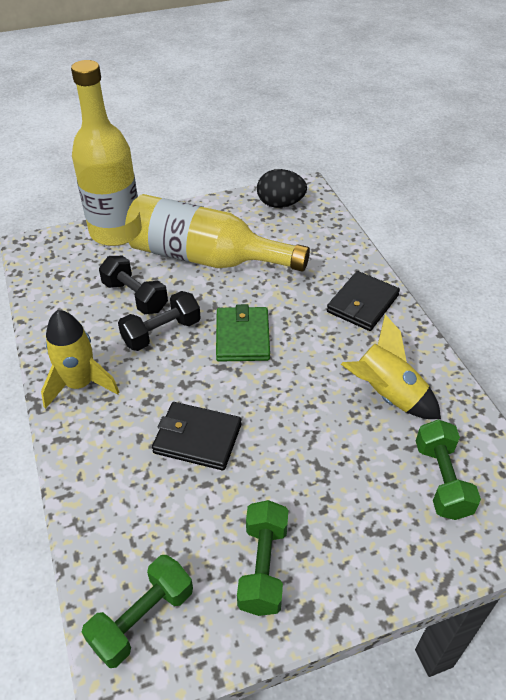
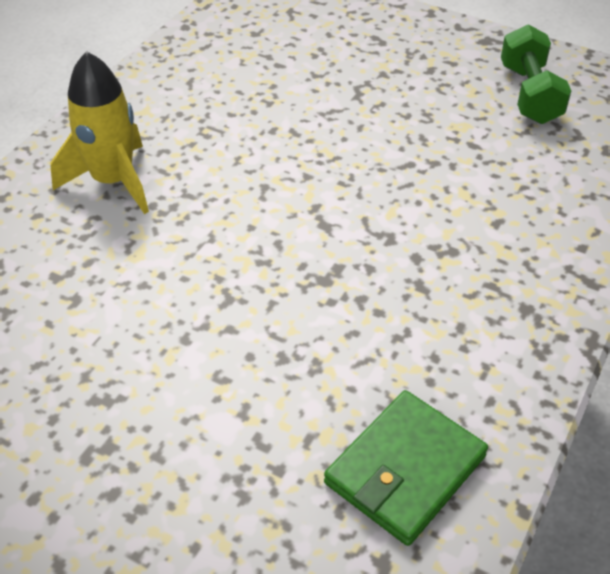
black dumbbell: [99,256,168,314] [118,291,201,351] = 2 -> none = 0
black egg: [257,169,307,208] = 1 -> none = 0
black wallet: [152,402,242,470] [327,271,400,331] = 2 -> none = 0
green dumbbell: [82,555,193,668] [237,500,288,616] [416,420,481,520] = 3 -> [501,24,571,124] = 1
yellow bottle: [71,60,138,246] [125,194,310,272] = 2 -> none = 0
yellow rocket: [41,310,119,409] [341,314,441,419] = 2 -> [50,51,149,214] = 1

